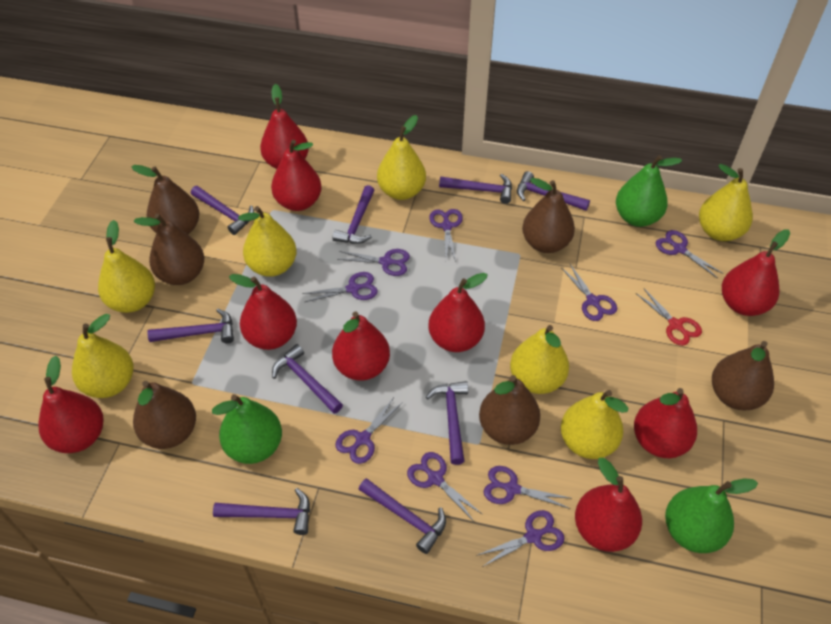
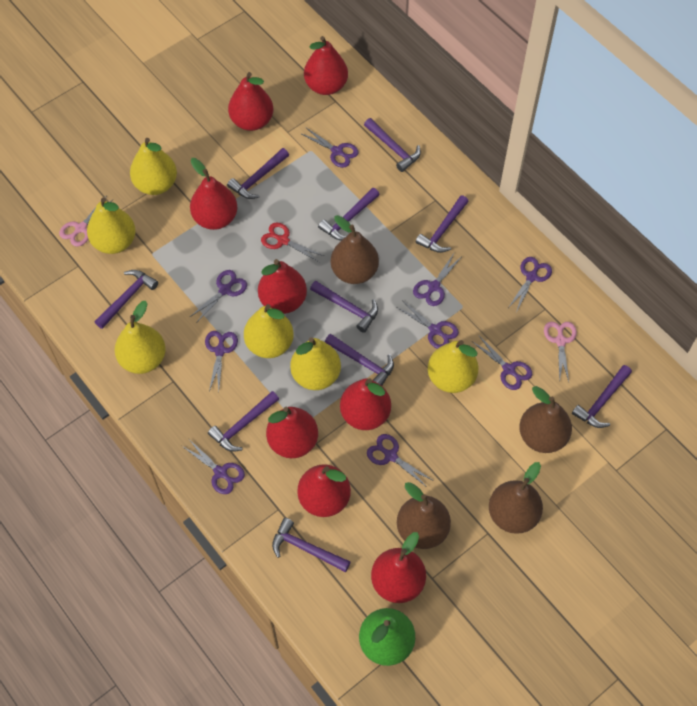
brown pear: [132,165,199,234] [133,381,196,449] [134,214,204,285] [479,375,540,445] [522,178,575,253] [712,341,774,410] = 6 -> [331,215,379,284] [397,482,451,549] [489,462,543,534] [519,386,572,453] = 4
green pear: [212,394,282,464] [616,155,682,227] [665,478,758,553] = 3 -> [359,608,415,666] = 1
pink scissors: none = 0 -> [59,197,113,247] [544,322,577,382] = 2
purple hammer: [147,309,234,343] [191,186,254,235] [213,488,310,535] [272,344,343,414] [332,185,375,244] [359,478,446,554] [426,381,468,465] [439,174,512,204] [517,171,590,211] = 9 -> [95,270,158,329] [208,391,279,452] [227,148,289,199] [272,518,351,572] [310,281,378,333] [318,188,380,241] [325,334,394,386] [364,118,421,172] [415,195,469,253] [572,365,632,428] = 10
red pear: [38,356,104,453] [229,274,297,350] [260,84,309,169] [271,140,322,211] [332,311,390,381] [428,273,488,352] [575,458,642,552] [634,388,697,458] [722,229,790,316] = 9 -> [190,158,237,230] [228,72,273,131] [258,259,307,314] [266,407,318,458] [297,464,351,517] [304,36,348,95] [340,378,391,430] [371,532,426,603] = 8
yellow pear: [72,314,133,398] [98,220,155,313] [238,206,297,277] [377,115,426,200] [510,325,569,394] [561,390,628,459] [699,164,753,241] = 7 -> [87,198,136,254] [115,301,166,374] [130,138,177,195] [244,304,294,358] [290,337,341,390] [428,340,478,393] = 6

